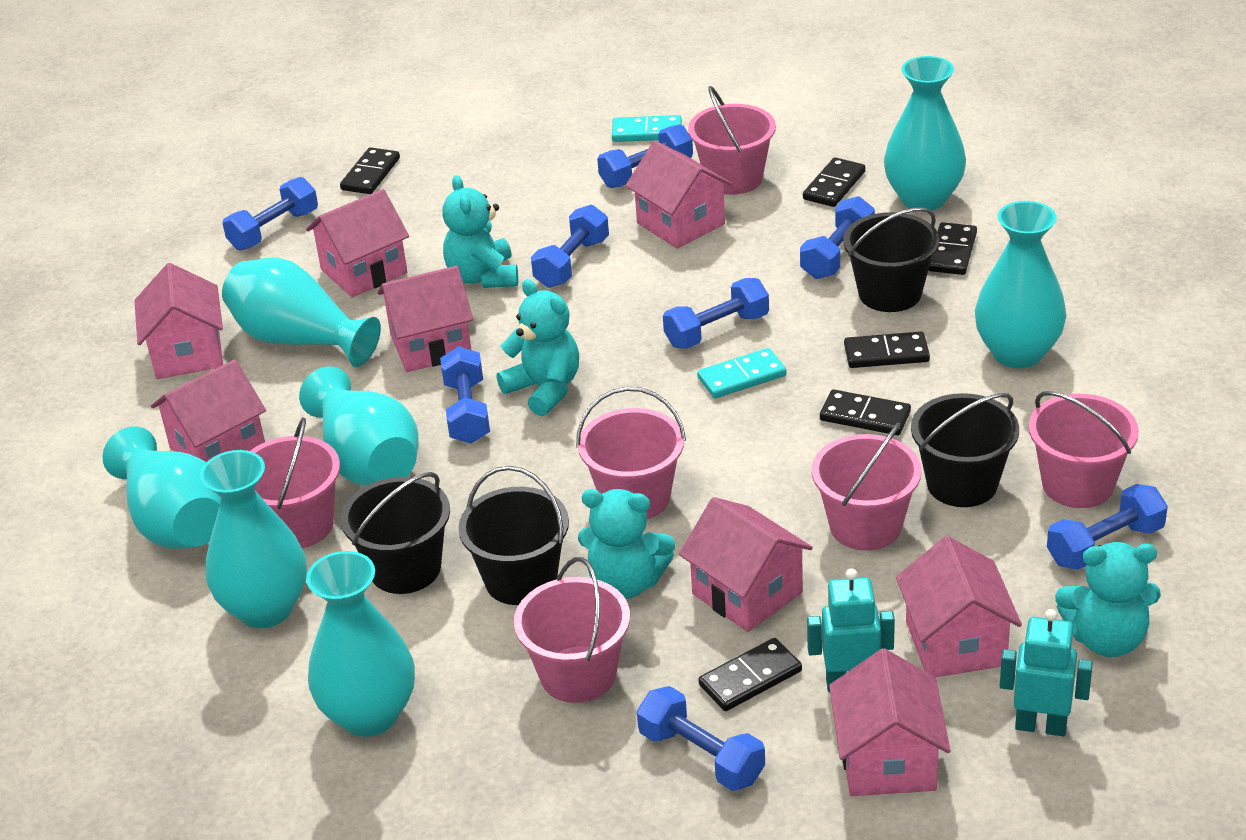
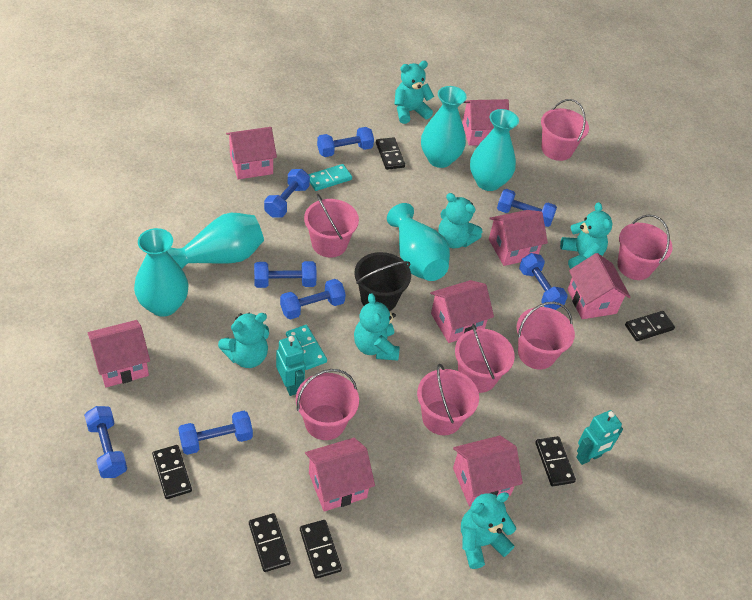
black bucket: [341,472,450,594] [458,466,569,605] [843,207,939,312] [911,393,1019,507] = 4 -> [354,252,411,311] = 1
pink bucket: [250,418,340,548] [514,557,630,703] [576,387,686,519] [688,86,776,195] [812,422,922,551] [1028,391,1139,508] = 6 -> [296,369,359,440] [304,194,359,258] [417,364,479,435] [455,324,515,393] [517,302,575,370] [541,99,589,161] [617,215,673,280] = 7
turquoise teddy bear: [442,175,518,288] [497,279,579,416] [578,489,675,599] [1055,542,1161,657] = 4 -> [218,313,269,368] [354,293,399,360] [395,61,434,124] [438,193,482,248] [461,492,516,569] [560,202,612,269] = 6
turquoise vase: [102,427,221,549] [200,450,307,628] [222,258,381,367] [299,366,419,486] [306,551,415,737] [884,56,966,211] [975,201,1067,368] = 7 -> [134,228,188,317] [167,213,264,269] [387,203,450,281] [421,86,467,168] [470,109,519,191] = 5

